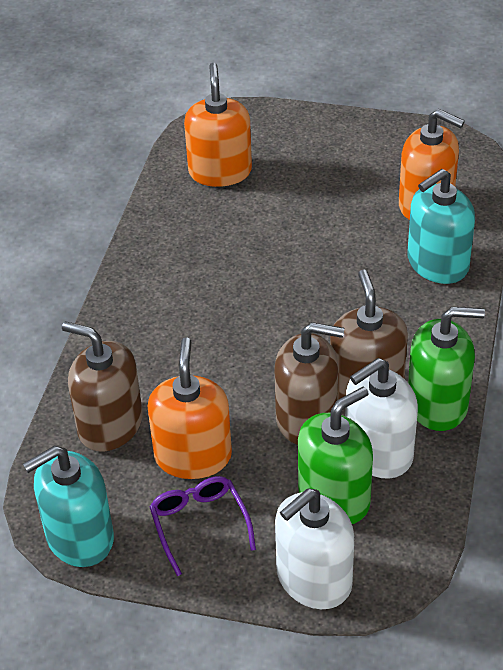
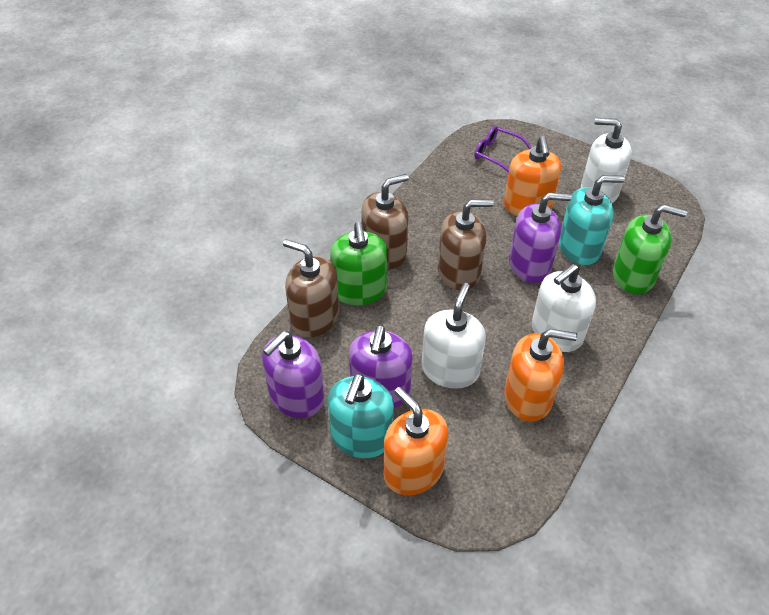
purple soap dispenser: none = 0 -> [262,331,324,418] [349,325,413,408] [509,193,572,283] = 3
white soap dispenser: [275,488,354,609] [345,358,418,478] = 2 -> [422,283,486,389] [532,264,596,352] [581,118,632,203] = 3

